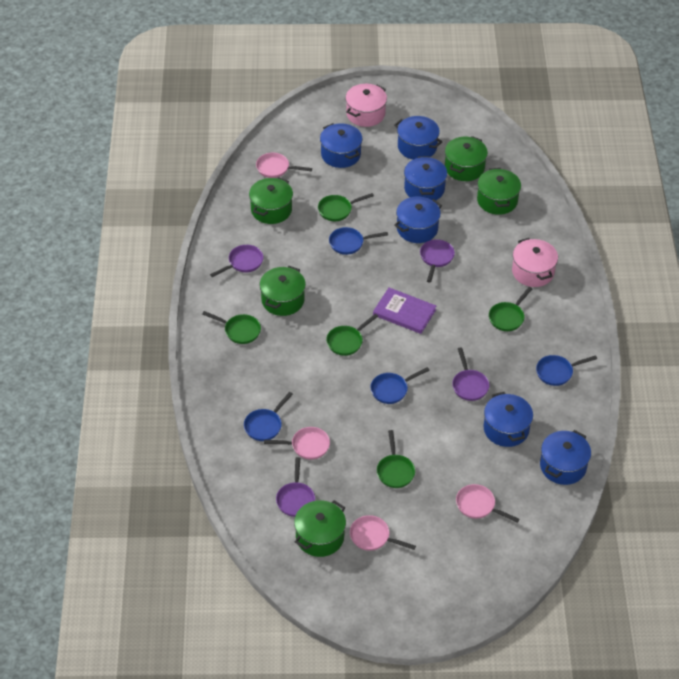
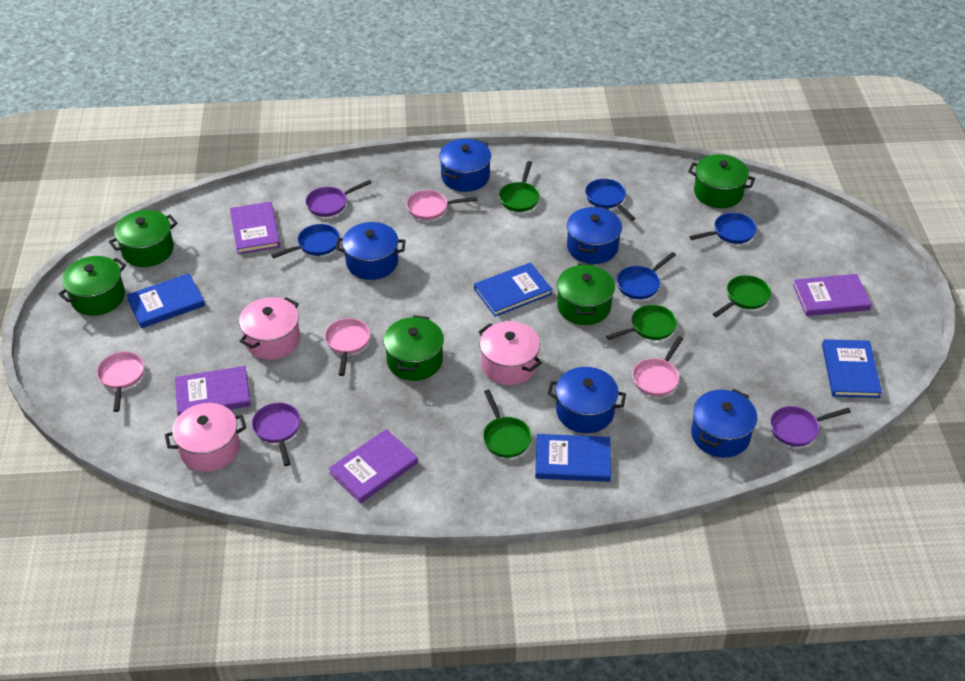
blue book: none = 0 -> [126,273,205,328] [474,262,552,317] [535,434,611,482] [822,339,882,398] = 4
blue pot: [320,123,363,168] [394,116,442,160] [394,197,442,243] [404,156,447,200] [484,392,533,447] [540,430,591,485] = 6 -> [336,222,406,280] [439,139,491,192] [548,367,626,433] [567,206,622,264] [691,389,757,458] = 5
green pan: [202,311,261,344] [318,193,374,221] [326,314,378,356] [377,430,415,488] [489,287,532,331] = 5 -> [483,390,532,458] [499,161,540,212] [606,305,677,340] [713,275,771,317] = 4
pink pot: [345,84,387,127] [512,238,558,287] = 2 -> [165,403,246,472] [239,297,300,360] [478,321,542,385] = 3
purple book: [373,288,436,334] = 1 -> [175,366,251,416] [230,202,280,254] [328,429,418,503] [793,274,872,316] = 4
purple pan: [210,245,263,277] [276,457,315,517] [420,239,455,283] [452,347,489,401] = 4 -> [252,403,301,466] [306,180,372,217] [770,406,851,447] = 3

